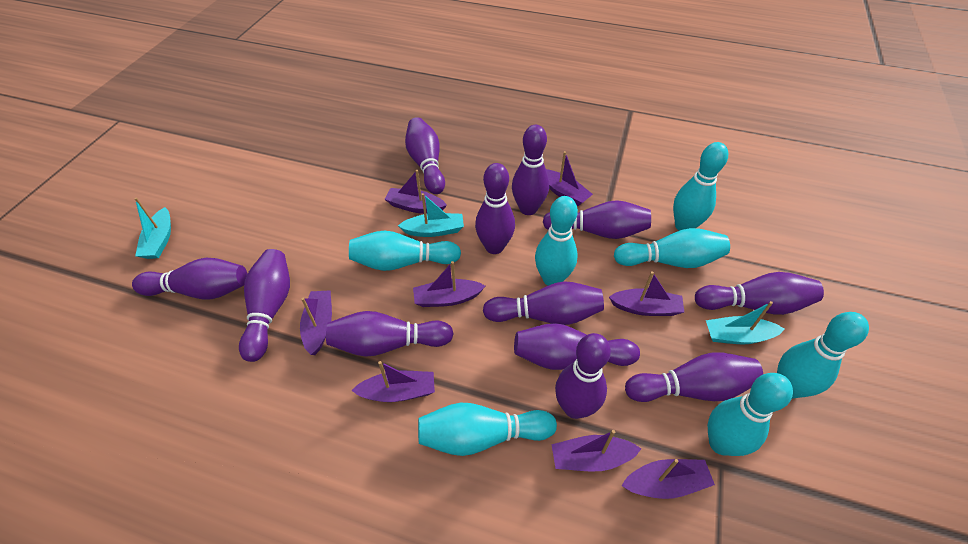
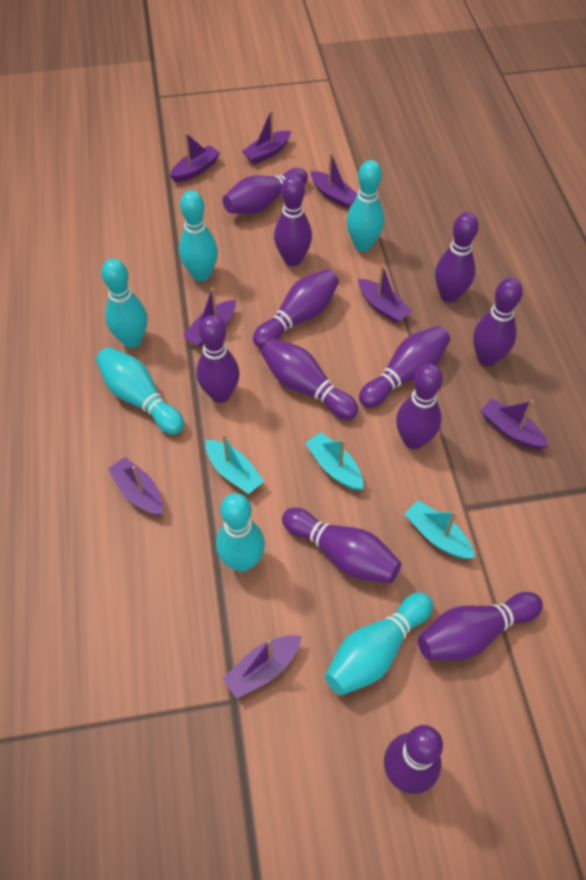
turquoise bowling pin: [349,231,461,271] [418,402,557,456] [535,196,578,285] [614,228,730,268] [673,142,728,231] [708,373,793,456] [777,312,869,399] = 7 -> [96,347,184,435] [102,259,147,348] [179,190,218,281] [216,493,265,572] [325,592,433,695] [347,160,384,251] = 6

